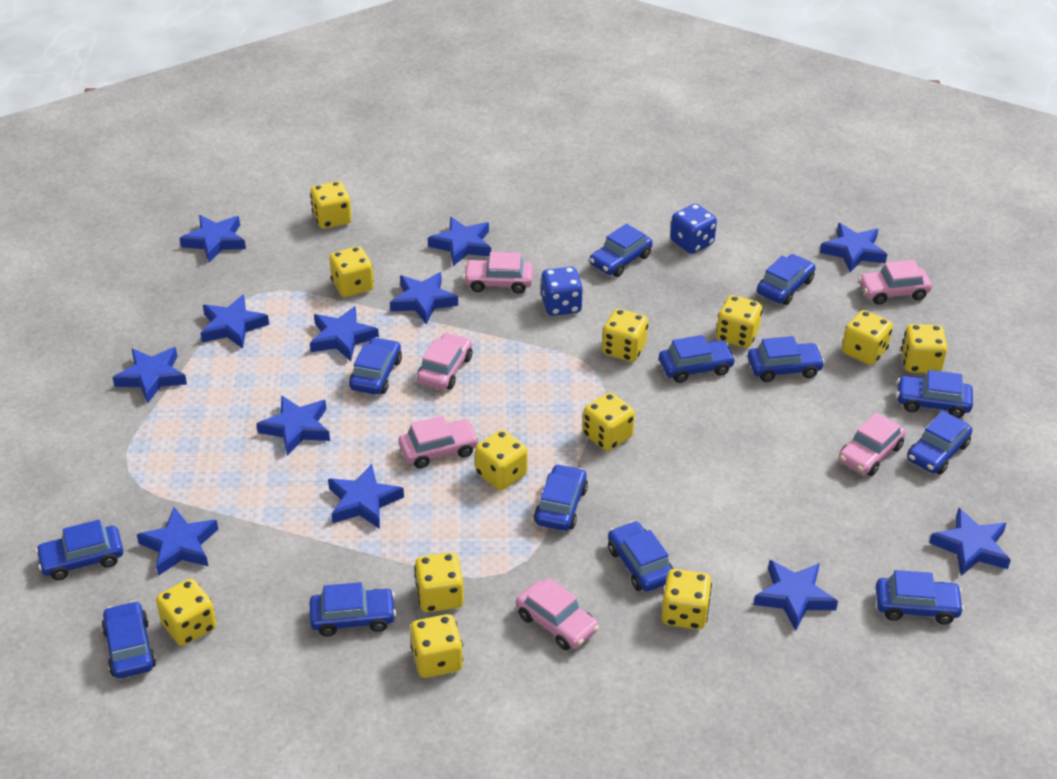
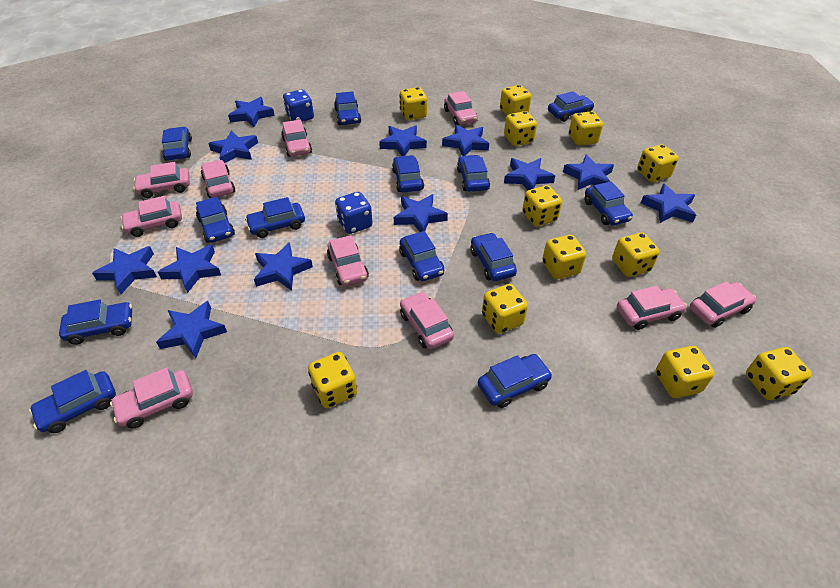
pink car: [399,416,479,468] [417,333,473,390] [463,252,533,294] [516,578,599,650] [839,412,906,476] [859,260,932,305] = 6 -> [110,368,193,428] [120,196,182,237] [133,162,190,198] [201,160,235,198] [281,119,312,157] [327,235,369,286] [400,292,454,349] [444,91,478,125] [617,286,687,330] [690,281,756,328] = 10

